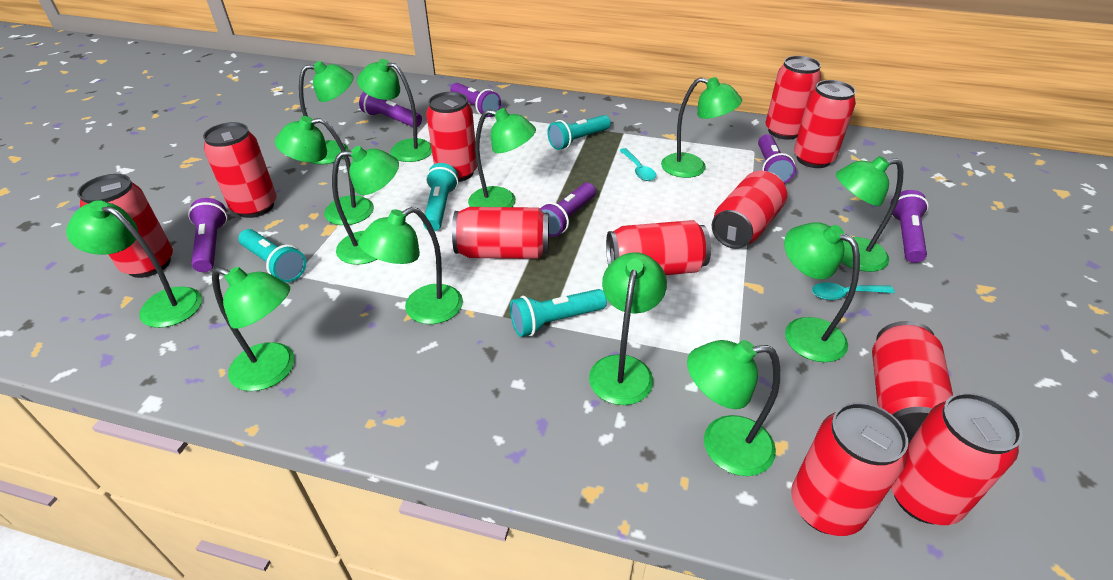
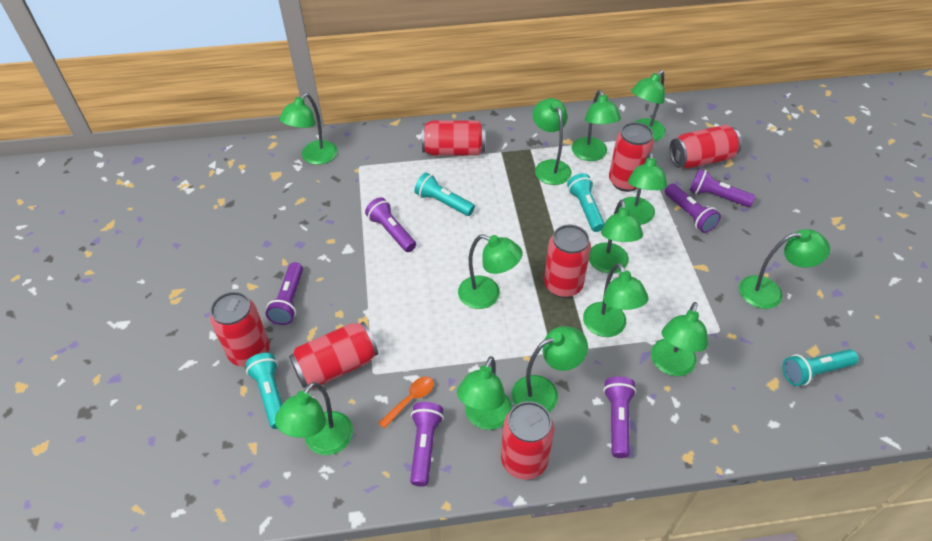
orange spoon: none = 0 -> [378,376,434,429] = 1
red can: [77,174,173,278] [203,122,277,218] [426,92,477,182] [452,207,549,259] [606,220,711,275] [712,171,787,249] [766,56,821,140] [791,402,908,536] [794,80,856,168] [872,321,953,444] [891,393,1022,525] = 11 -> [210,292,270,367] [289,322,378,389] [422,121,485,155] [501,401,555,480] [544,225,591,298] [609,122,654,192] [670,125,742,169] = 7
turquoise spoon: [619,148,656,181] [812,282,895,300] = 2 -> none = 0

